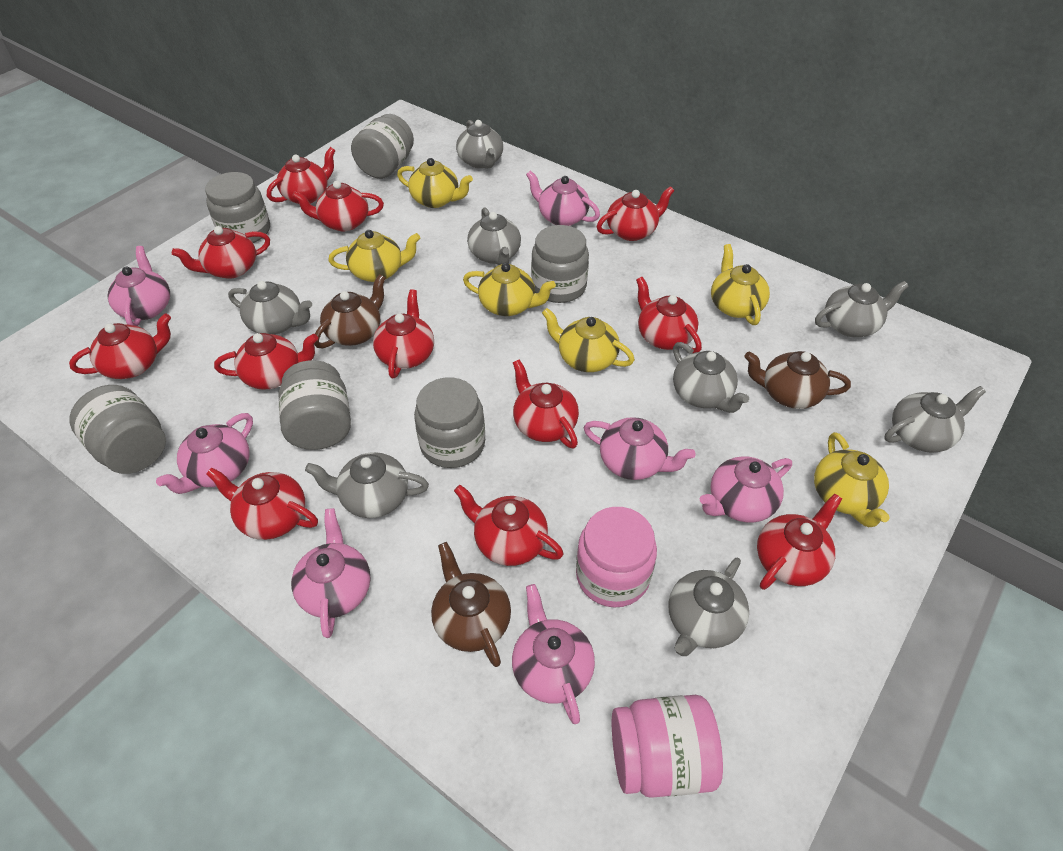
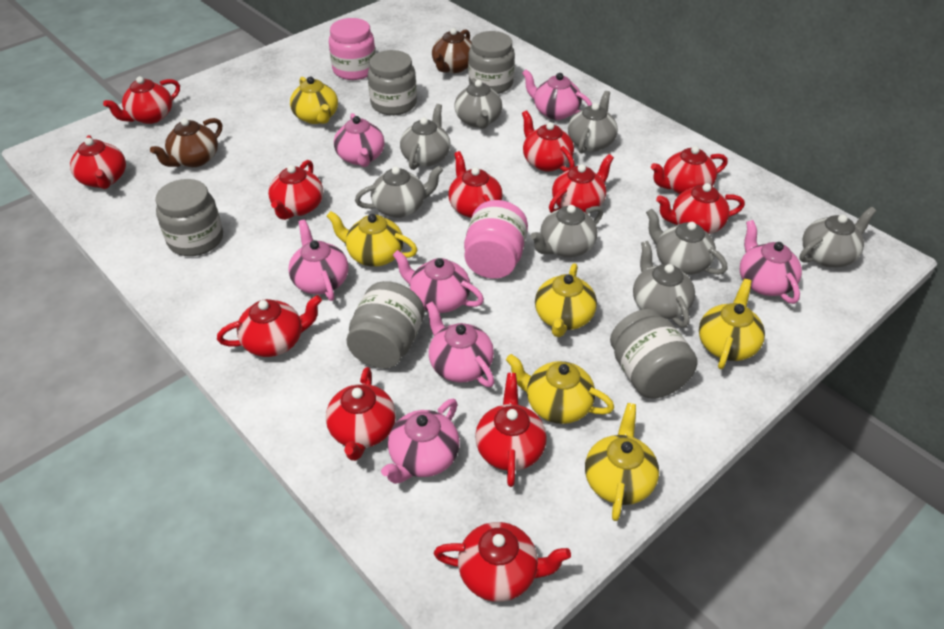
brown teapot: [314,274,386,348] [431,542,511,667] [744,351,851,409] = 3 -> [150,118,222,167] [432,28,471,73] = 2
grey jar: [70,385,166,474] [205,172,270,243] [278,360,351,450] [351,114,414,179] [414,377,485,468] [531,225,589,303] = 6 -> [155,179,223,256] [346,281,424,368] [368,50,417,115] [468,31,515,94] [610,309,698,398] = 5

